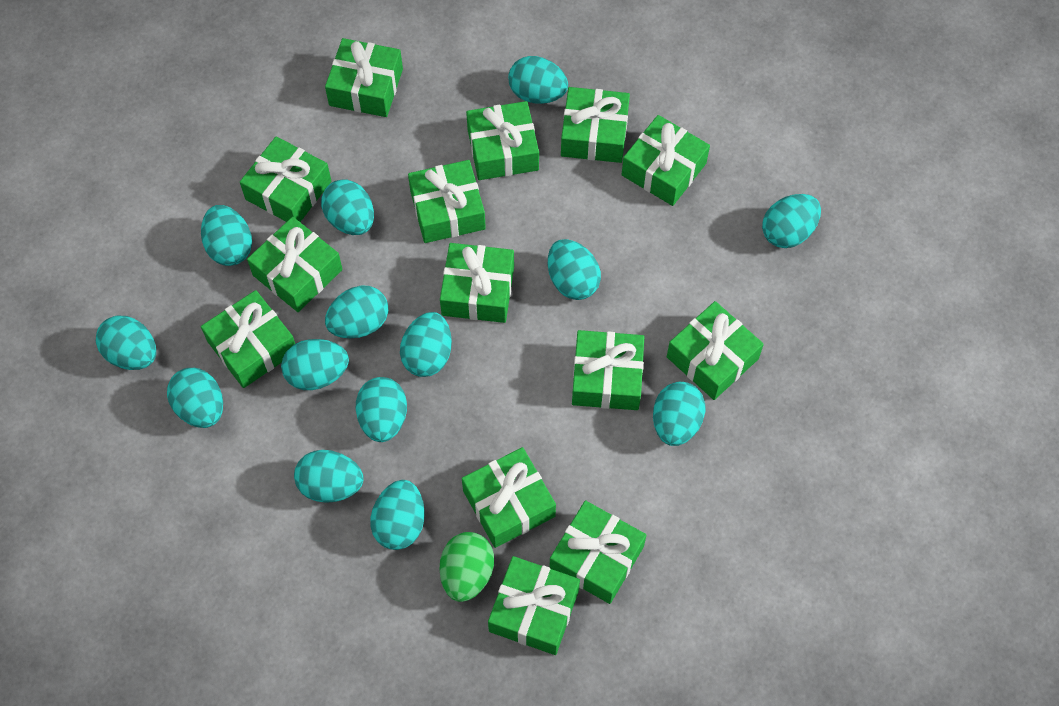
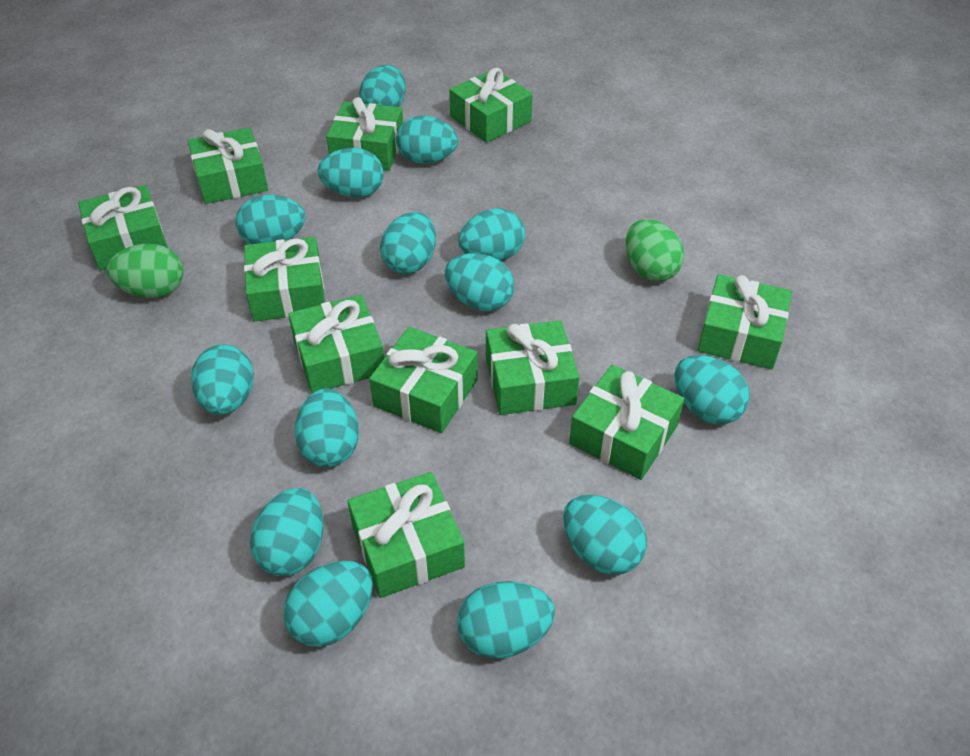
green egg: [440,532,494,602] = 1 -> [107,244,183,298] [626,219,684,281] = 2
green gift: [201,290,295,388] [240,136,331,222] [247,217,343,312] [325,38,403,117] [408,160,486,243] [440,243,514,323] [462,447,556,548] [466,101,539,180] [488,556,580,655] [550,500,647,604] [561,87,630,163] [572,330,644,410] [622,115,710,206] [667,301,764,400] = 14 -> [78,185,168,271] [188,128,268,204] [244,237,325,322] [288,295,384,393] [326,97,403,171] [347,472,465,598] [369,327,478,433] [449,68,533,143] [486,320,579,415] [569,365,684,480] [698,274,792,369] = 11

